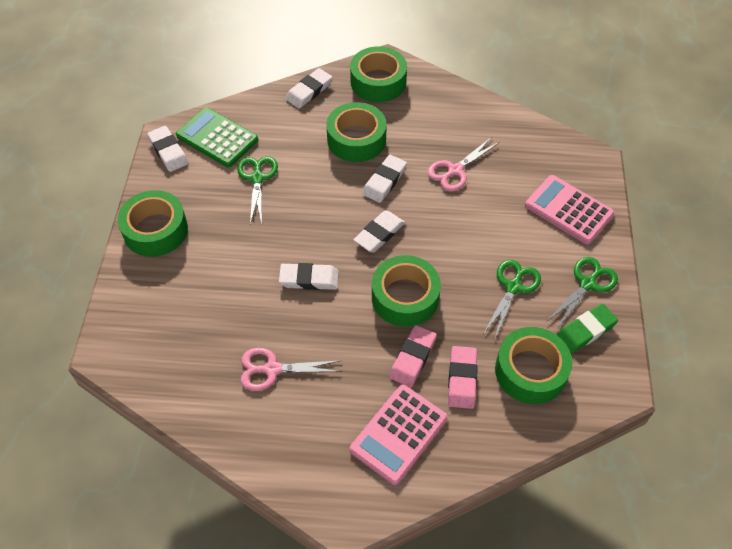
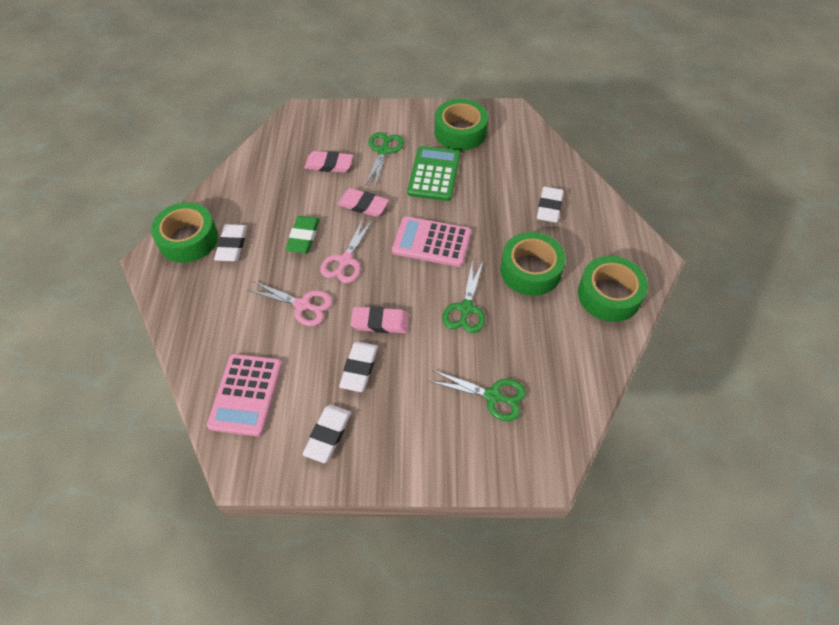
green tape: [117,190,188,257] [326,102,387,162] [350,46,407,102] [372,255,441,327] [495,327,572,404] = 5 -> [151,202,218,263] [435,99,488,151] [500,232,566,296] [578,256,648,322] = 4
pink eraser: [389,325,437,387] [448,346,478,409] = 2 -> [304,151,353,173] [337,188,389,217] [351,306,409,333] = 3
white eraser: [147,126,188,172] [279,263,339,290] [286,68,332,108] [353,210,405,252] [362,155,407,203] = 5 -> [214,224,247,261] [302,405,351,463] [339,342,378,392] [537,187,564,223] = 4

